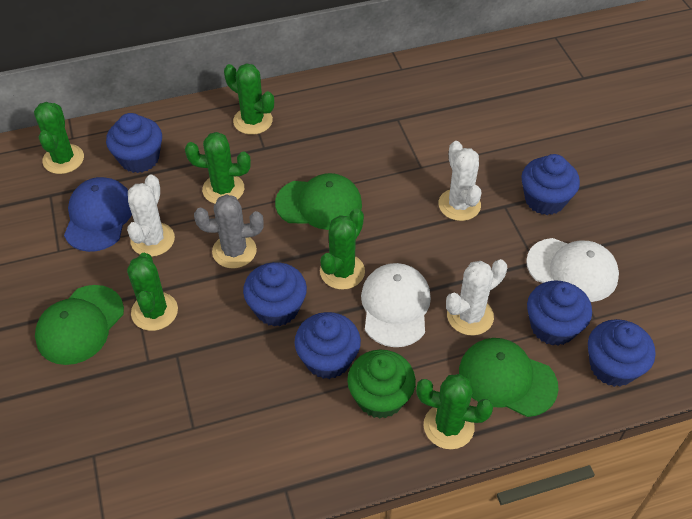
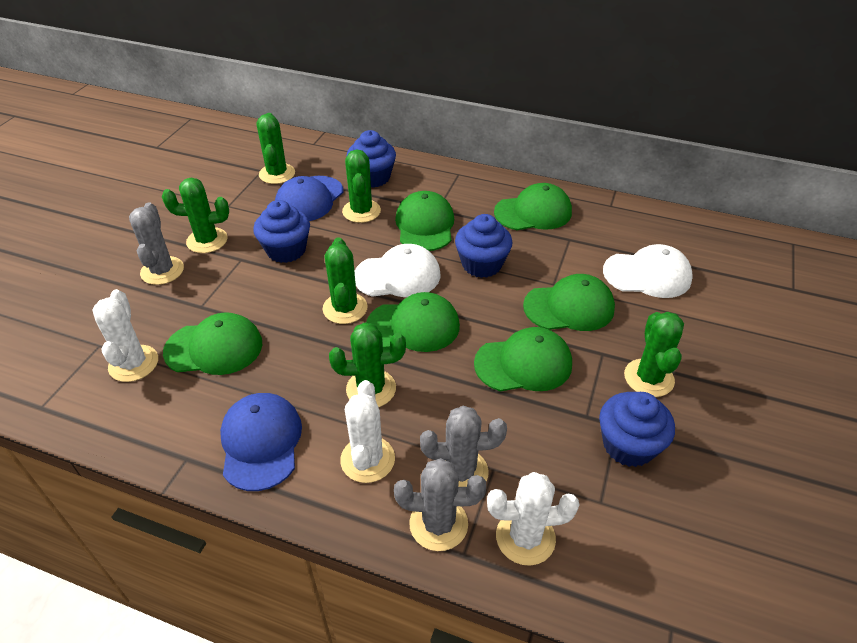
blue cap: [64,177,132,252] = 1 -> [220,393,302,491] [275,176,343,221] = 2
blue cupcake: [106,113,162,173] [243,262,307,327] [294,312,361,379] [521,154,580,215] [527,280,592,346] [588,319,656,387] = 6 -> [253,200,310,263] [346,130,396,188] [455,214,513,278] [599,392,675,467] = 4
green cap: [35,285,124,365] [275,173,362,230] [459,338,559,417] = 3 -> [163,312,262,375] [366,292,460,352] [395,191,454,251] [474,327,572,392] [494,183,572,230] [523,274,615,331] = 6
green cupcake: [347,350,416,419] = 1 -> none = 0
grey cactus: [194,194,264,268] = 1 -> [129,202,184,285] [394,458,486,551] [420,406,507,487] = 3

